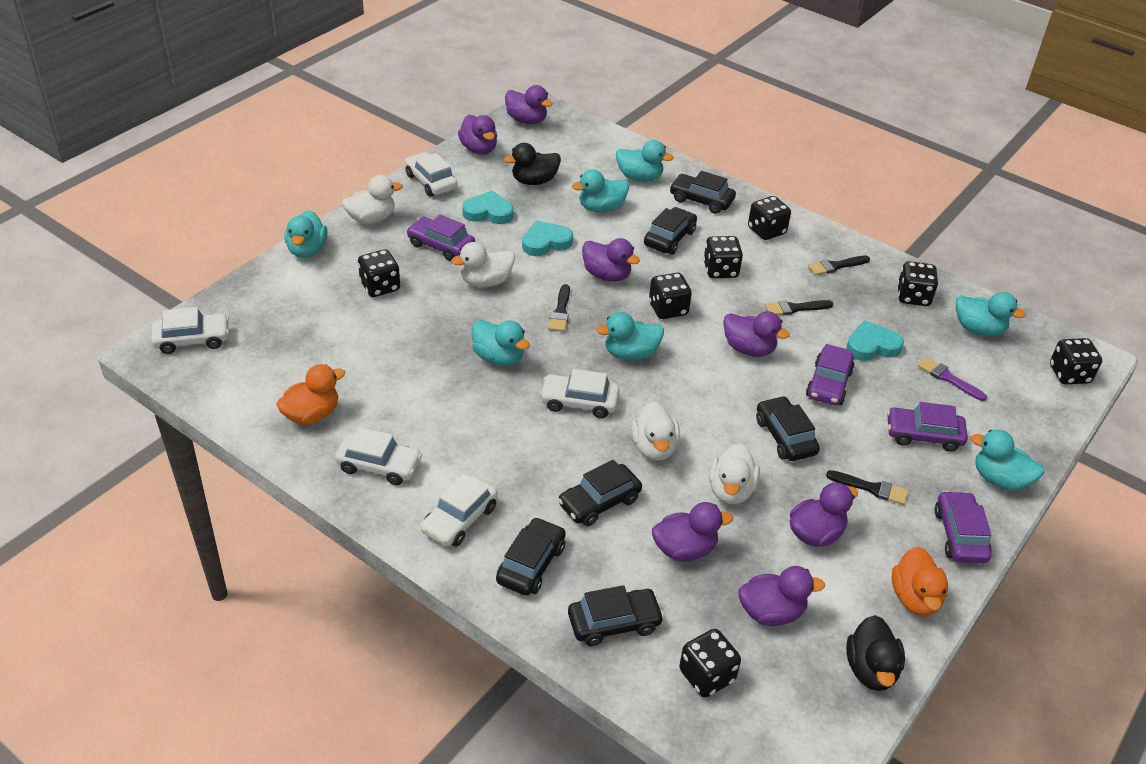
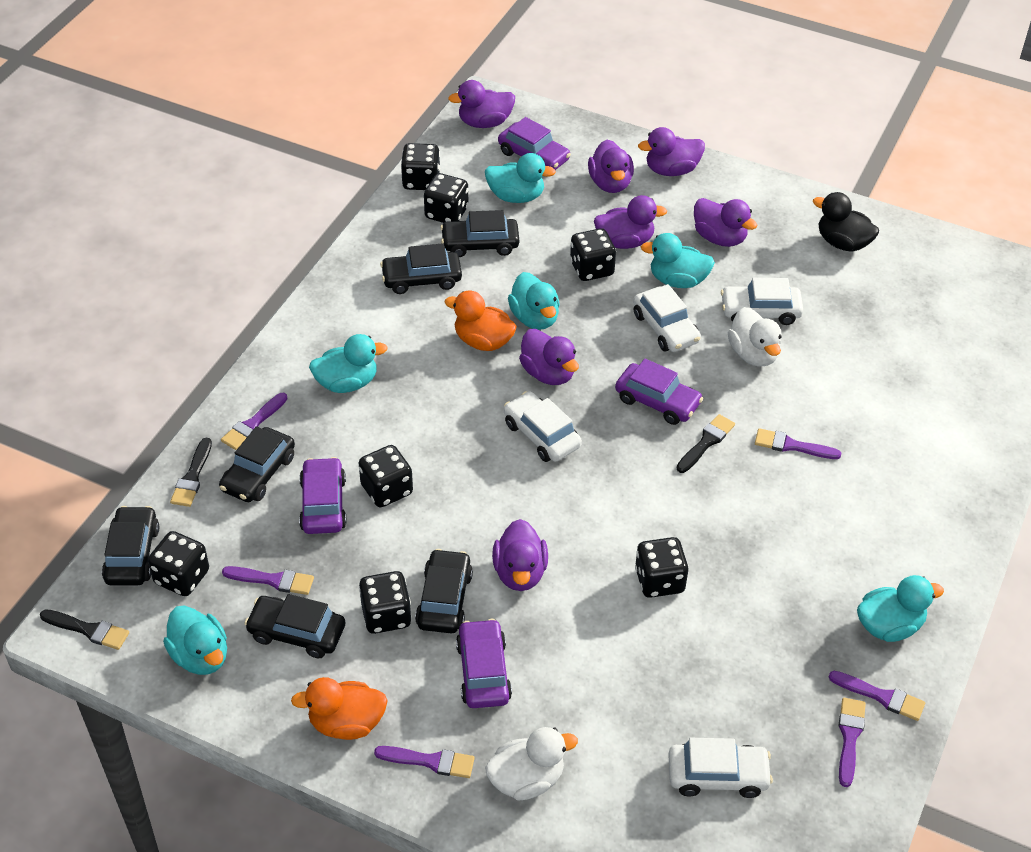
black brush: [548,284,570,332] [765,300,833,315] [808,255,870,275] [826,470,908,505] = 4 -> [40,609,129,650] [170,438,212,507] [676,414,735,473] = 3
black duck: [504,143,561,185] [846,615,905,691] = 2 -> [813,192,879,252] = 1
purple brush: [918,357,987,401] = 1 -> [221,393,288,450] [222,566,314,595] [374,746,475,778] [755,428,841,459] [829,671,925,721] [839,698,866,787] = 6
turquoise duck: [284,210,327,258] [472,320,530,366] [572,169,629,213] [596,312,664,360] [616,140,674,182] [956,292,1026,336] [971,430,1044,491] = 7 -> [163,605,227,675] [309,334,388,393] [485,153,556,203] [508,272,560,330] [641,233,715,288] [857,575,944,642] = 6
turquoise heart: [462,191,514,224] [522,221,573,256] [846,320,904,361] = 3 -> none = 0
white car: [151,307,229,354] [335,427,422,485] [405,152,458,197] [421,474,498,547] [540,369,620,418] = 5 -> [504,391,582,462] [633,284,701,352] [668,738,773,798] [721,278,803,325] = 4
white duck: [342,175,403,224] [451,242,515,287] [631,401,680,461] [709,444,760,504] = 4 -> [485,727,578,801] [728,307,782,367] = 2

